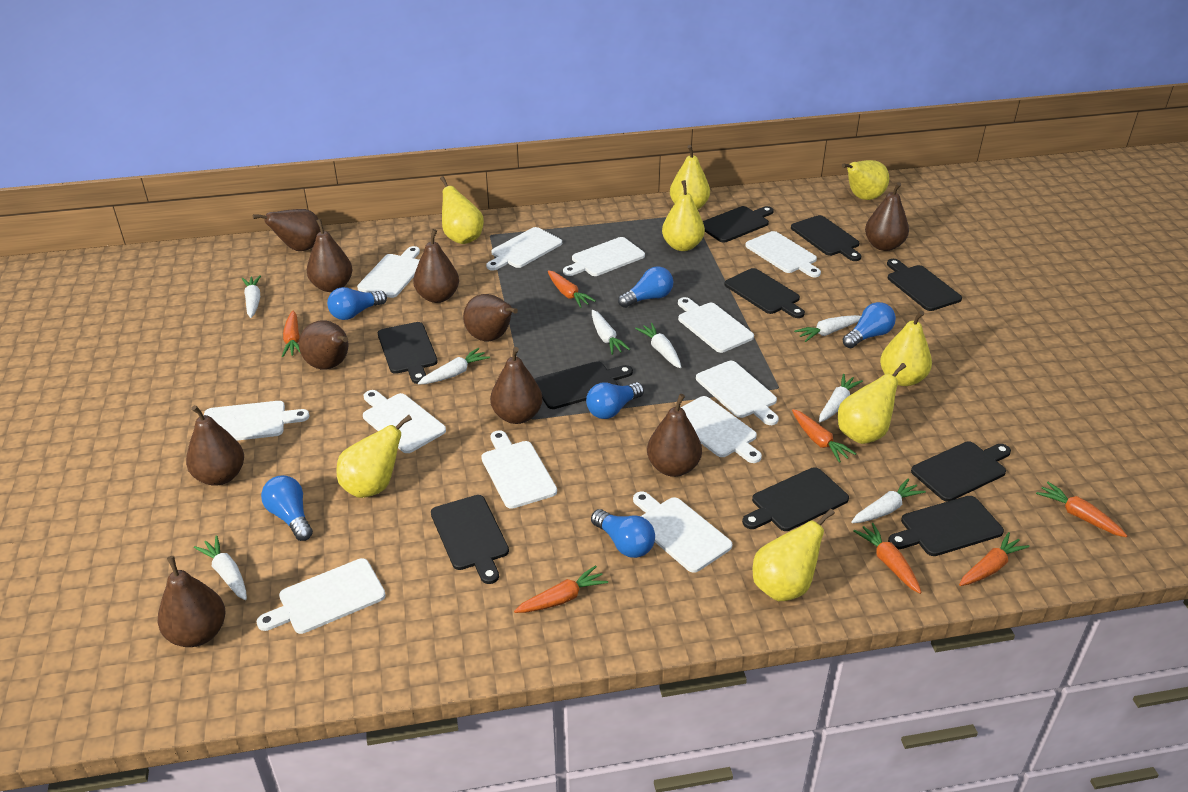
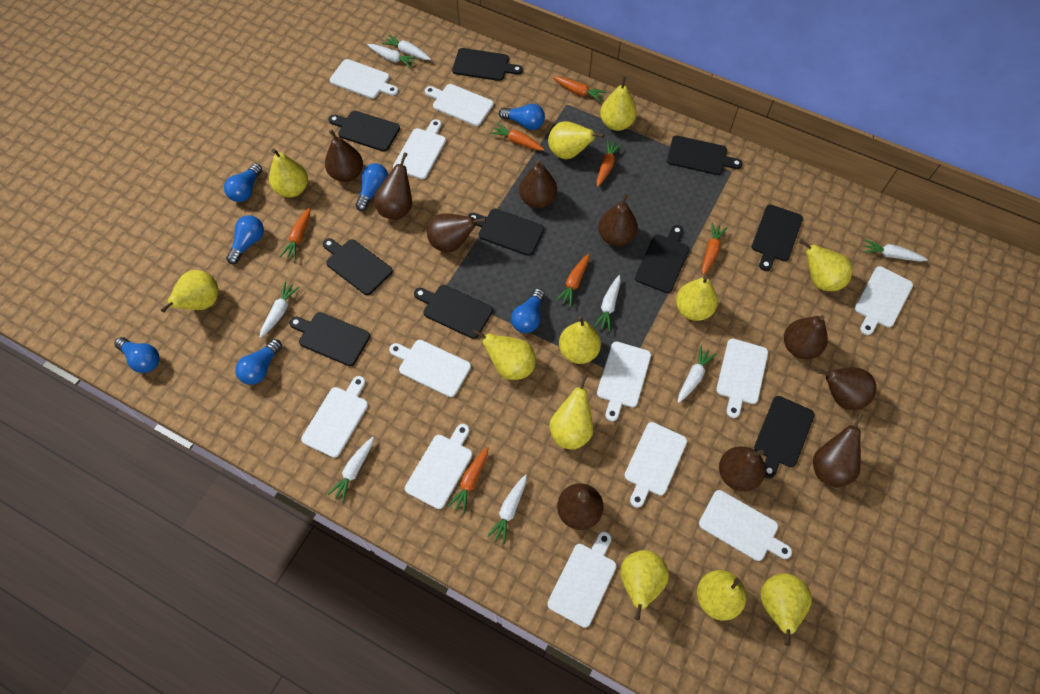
blue light bulb: [261,475,313,541] [327,287,387,320] [586,382,644,419] [591,509,655,558] [618,266,673,308] [843,302,896,348] = 6 -> [114,337,159,373] [224,163,262,202] [226,215,264,264] [235,339,282,385] [356,163,388,211] [499,104,545,130] [511,289,545,333] = 7
yellow pear: [336,415,412,498] [440,176,484,244] [662,180,705,251] [670,145,710,209] [753,509,835,601] [838,363,906,444] [842,160,889,200] [880,311,932,386] = 8 -> [161,270,218,313] [269,149,308,197] [472,329,536,380] [548,121,604,159] [549,374,593,450] [559,316,601,364] [600,76,637,131] [620,550,669,621] [676,275,718,321] [697,570,746,621] [761,573,812,646] [799,239,852,291] = 12

